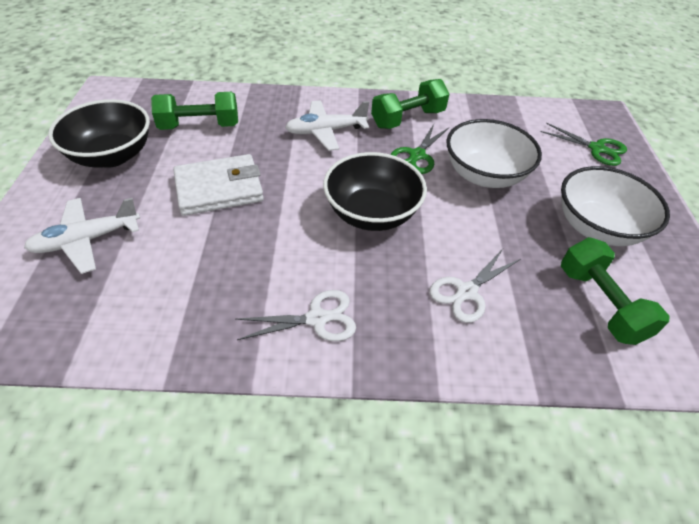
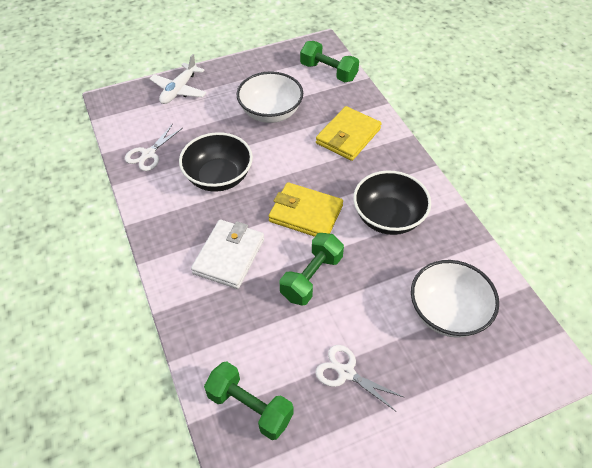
green scissors: [390,124,449,174] [541,123,627,166] = 2 -> none = 0
white plane: [24,198,140,274] [285,100,369,151] = 2 -> [149,54,207,104] = 1
yellow wallet: none = 0 -> [269,182,343,237] [316,106,381,161] = 2

